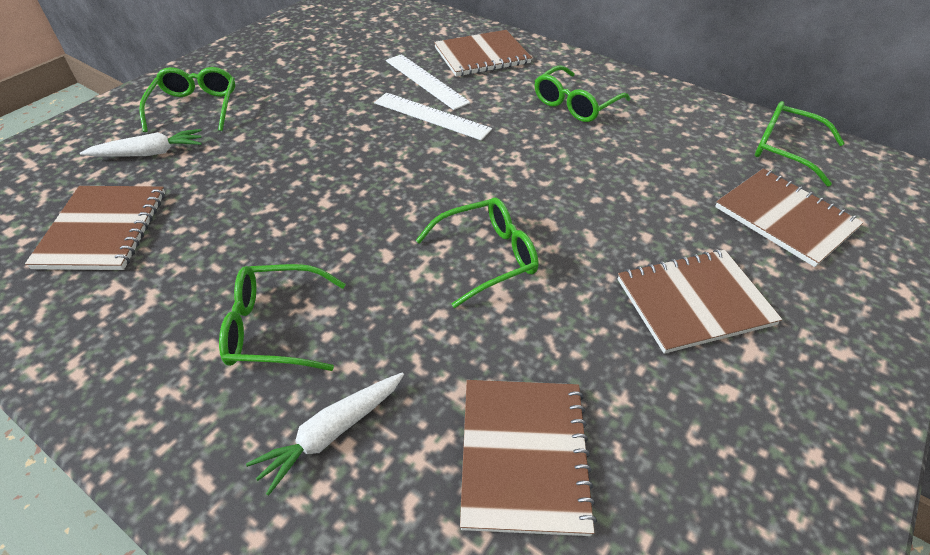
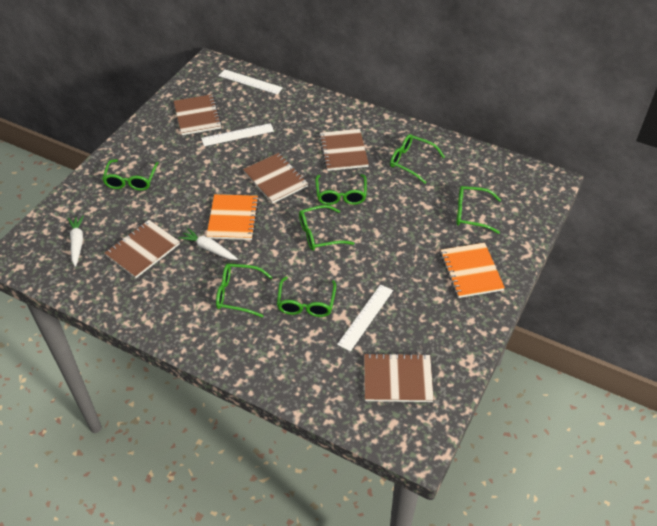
green glasses: [139,67,235,132] [219,264,346,371] [416,197,539,308] [535,65,630,122] [755,101,845,186] = 5 -> [102,159,159,191] [216,264,273,318] [277,276,336,317] [299,205,354,251] [315,174,367,205] [390,134,445,184] [456,186,501,234] = 7
orange notebook: none = 0 -> [206,194,259,240] [440,243,505,298] = 2
white ruler: [374,93,492,140] [386,54,470,110] = 2 -> [201,123,274,146] [219,69,283,95] [337,284,393,351] = 3

